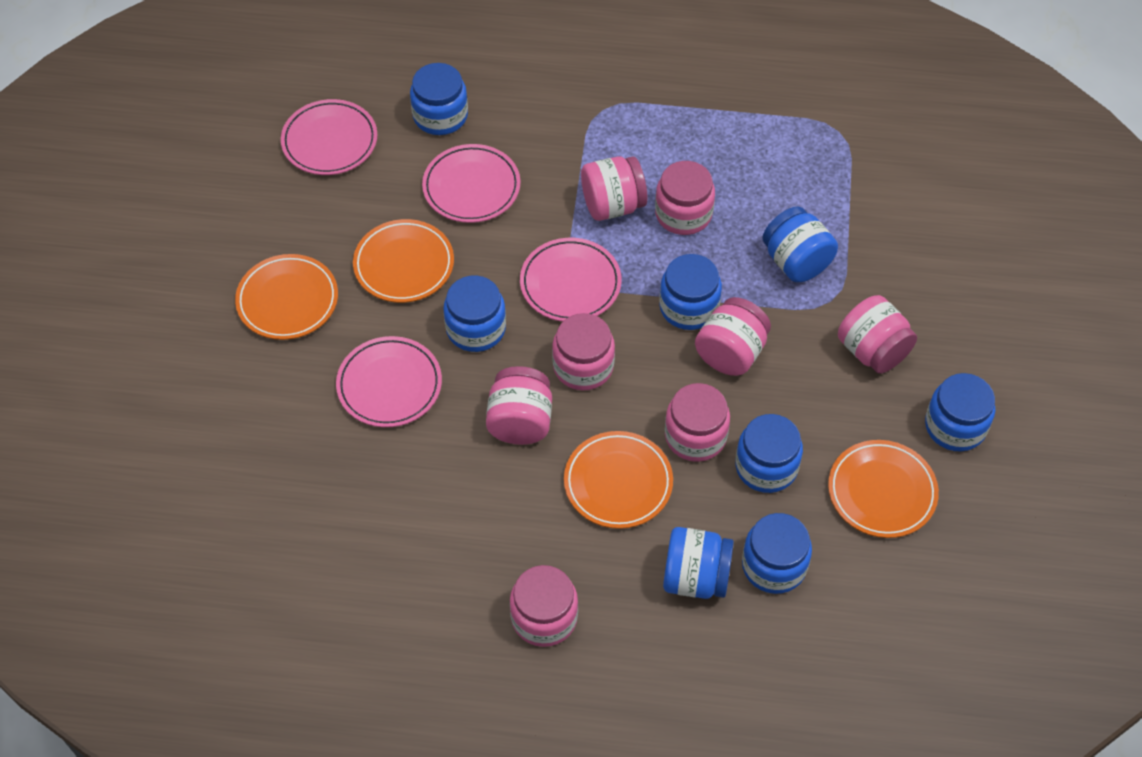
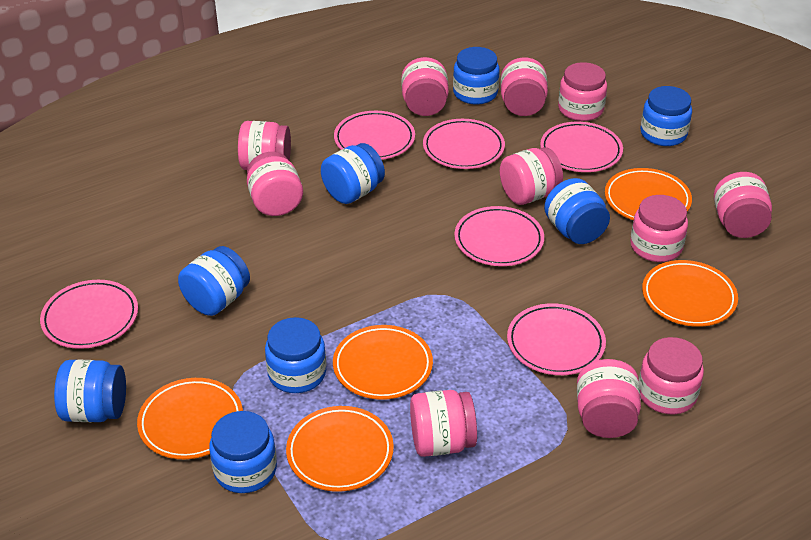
orange plate: [235,254,338,340] [353,219,454,303] [564,431,673,529] [828,440,939,538] = 4 -> [137,378,243,459] [286,406,394,492] [333,325,433,400] [605,168,692,220] [642,260,738,327] = 5
pink jar: [486,366,552,445] [510,565,578,647] [552,313,615,390] [581,156,647,221] [655,161,715,235] [665,383,730,462] [695,297,771,376] [838,295,917,374] = 8 -> [238,121,291,170] [247,152,303,216] [401,57,449,116] [410,390,477,457] [500,147,563,205] [501,57,548,116] [558,62,607,121] [577,359,641,438] [630,195,688,262] [639,337,704,414] [714,172,772,238] = 11
pink plate: [281,99,377,175] [336,336,442,427] [422,144,521,223] [520,238,622,322] = 4 -> [40,280,138,349] [334,111,415,160] [423,119,505,169] [454,206,544,266] [507,303,606,375] [540,122,623,172] = 6

